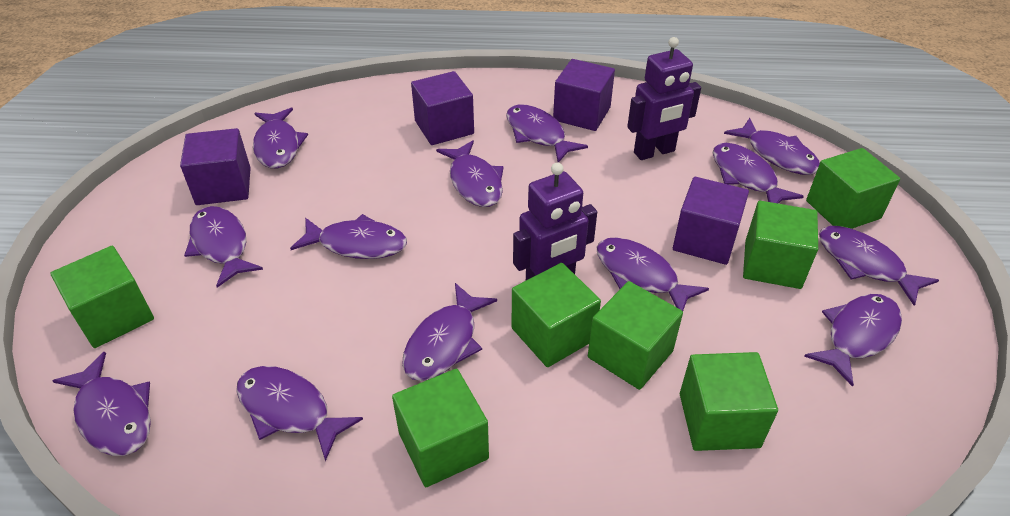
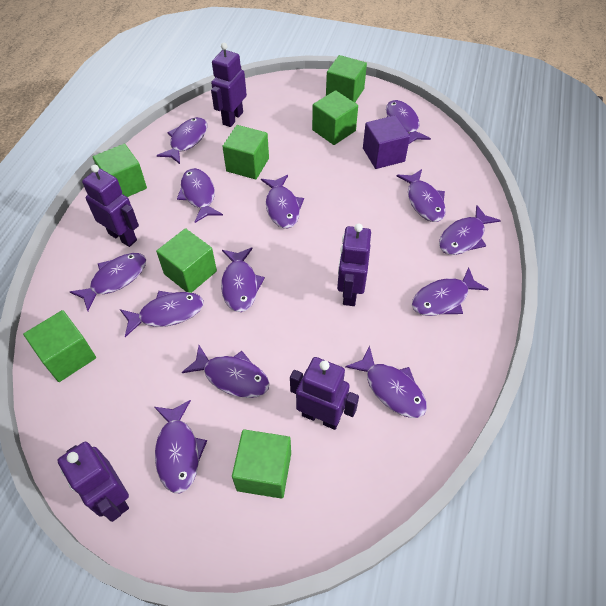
purple cube: [180,128,251,205] [411,71,474,145] [553,59,615,131] [673,177,749,265] = 4 -> [363,115,410,169] = 1
purple robot: [513,163,597,280] [627,37,701,160] = 2 -> [57,442,129,522] [82,165,139,247] [211,43,247,127] [290,357,359,430] [337,223,371,306] = 5

